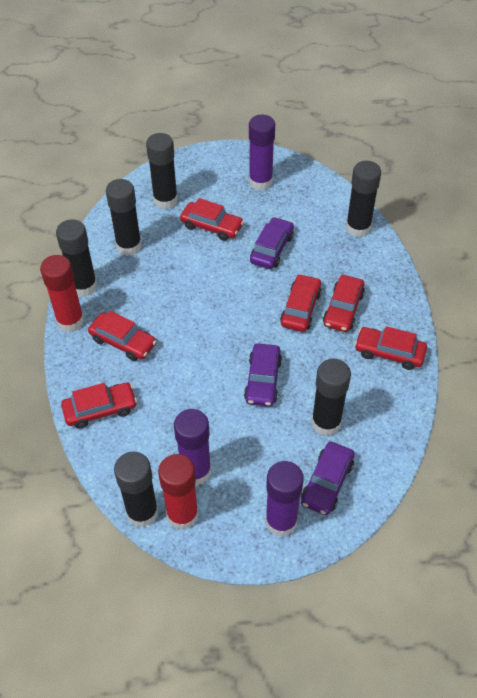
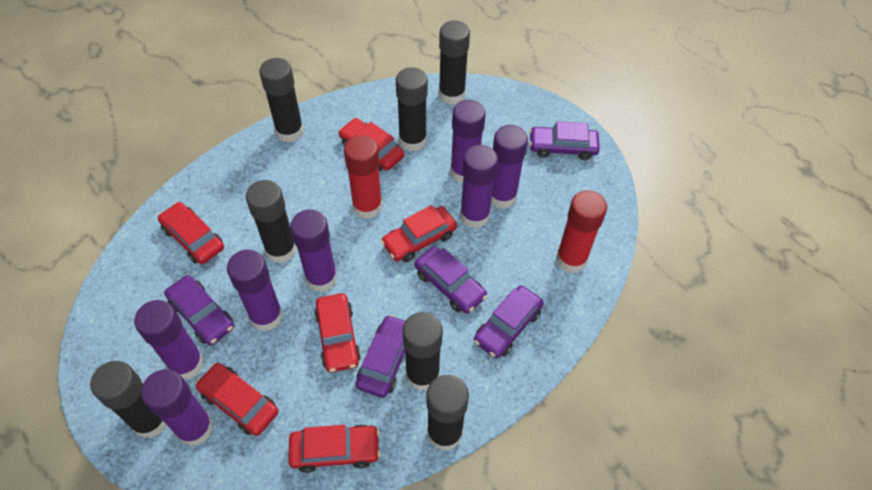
black glue stick: [56,219,97,297] [106,179,142,256] [114,451,158,527] [146,133,178,209] [311,359,351,436] [346,161,381,237] = 6 -> [90,361,167,438] [246,180,297,263] [259,58,304,142] [396,67,428,152] [402,312,443,391] [427,375,469,451] [439,21,470,105] = 7
purple car: [244,344,282,407] [250,217,294,269] [301,442,355,515] = 3 -> [164,275,234,346] [355,315,405,398] [414,246,487,314] [474,285,544,359] [529,121,600,160] = 5
purple glue stick: [174,409,211,485] [249,115,275,190] [265,461,304,537] = 3 -> [134,300,204,379] [141,369,213,446] [227,250,283,331] [290,210,337,292] [450,100,486,183] [460,145,498,228] [491,125,528,209] = 7

